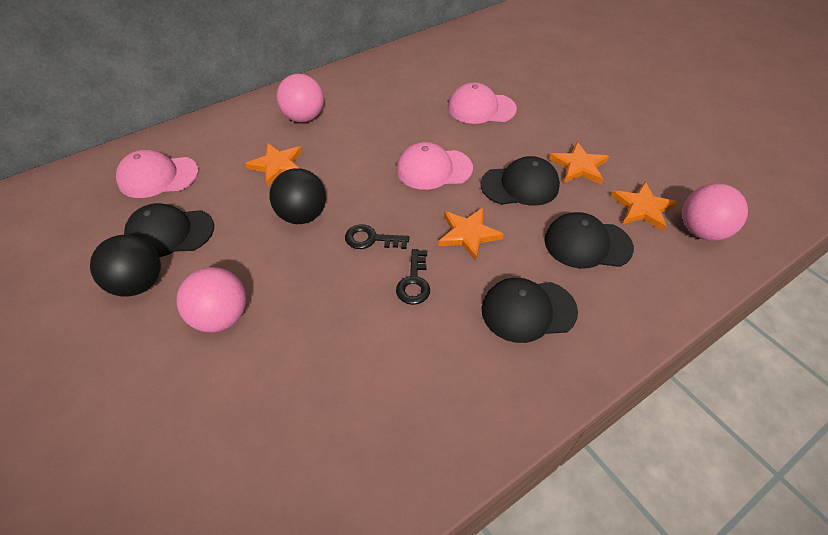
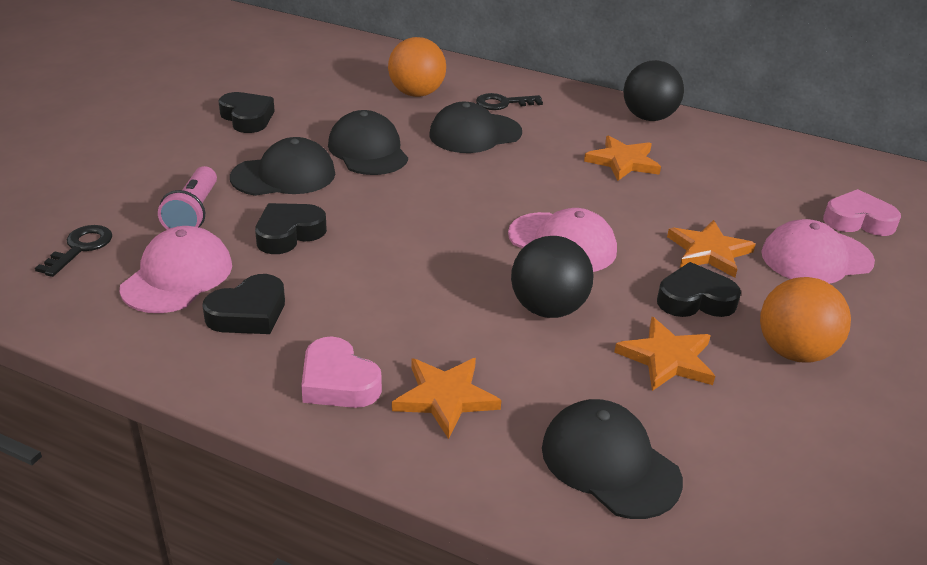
black heart: none = 0 -> [203,274,285,334] [219,92,275,133] [255,203,327,254] [657,262,741,317] = 4
orange ball: none = 0 -> [388,37,446,97] [760,277,851,362] = 2
pink ball: [176,267,246,332] [276,74,324,123] [682,183,748,241] = 3 -> none = 0
pink flashlight: none = 0 -> [158,166,217,230] = 1
pink heart: none = 0 -> [301,336,382,408] [823,189,901,236] = 2

